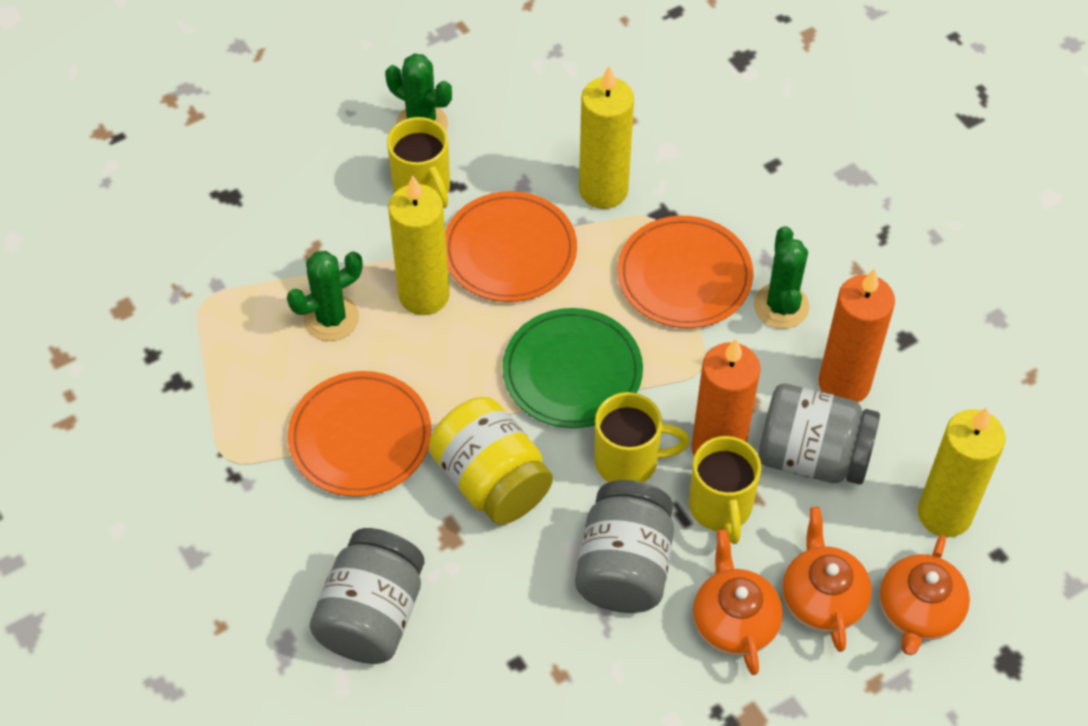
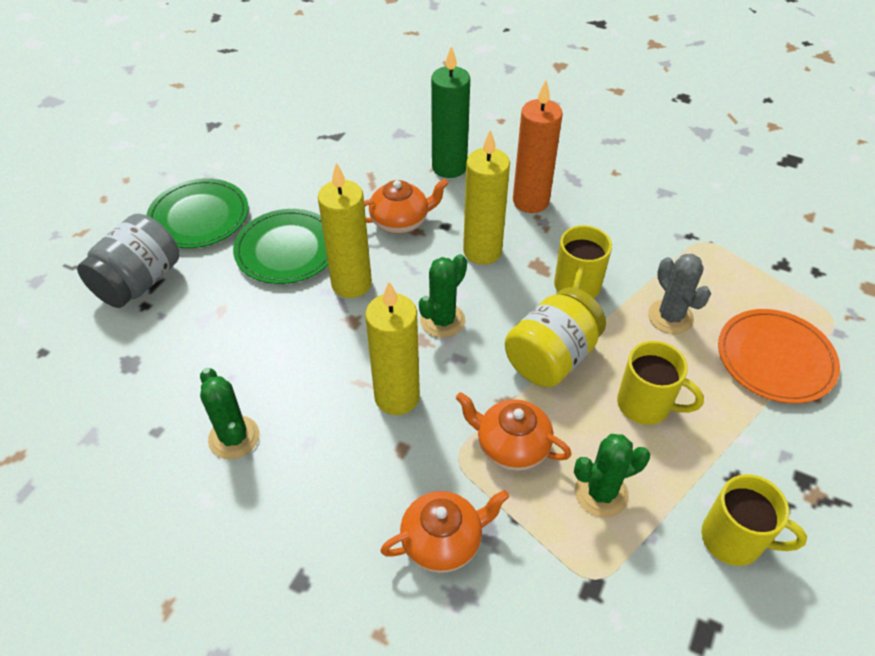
green candle: none = 0 -> [431,46,470,178] = 1
green plate: [502,308,643,428] = 1 -> [147,178,248,248] [233,209,328,284] = 2
grey cactus: none = 0 -> [648,254,711,334] = 1
grey jar: [310,528,425,664] [575,480,674,613] [758,384,880,485] = 3 -> [77,214,179,308] = 1
orange candle: [691,339,761,456] [818,268,895,402] = 2 -> [513,80,563,213] = 1
orange plate: [288,371,432,497] [445,191,577,302] [617,216,753,328] = 3 -> [718,309,840,404] = 1

